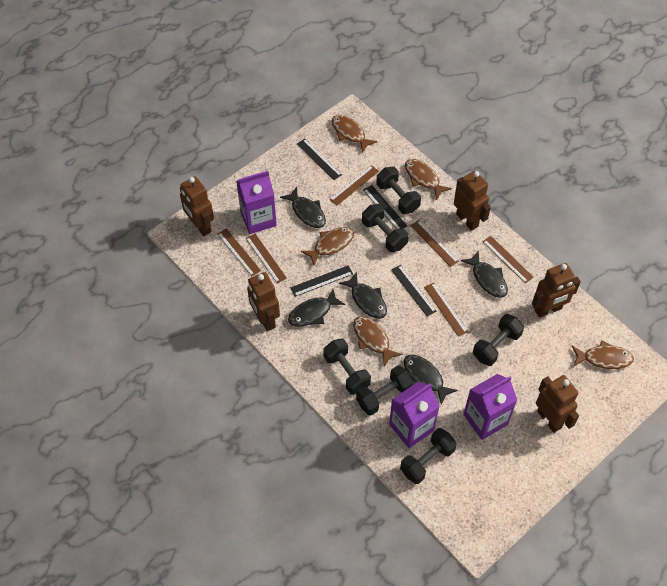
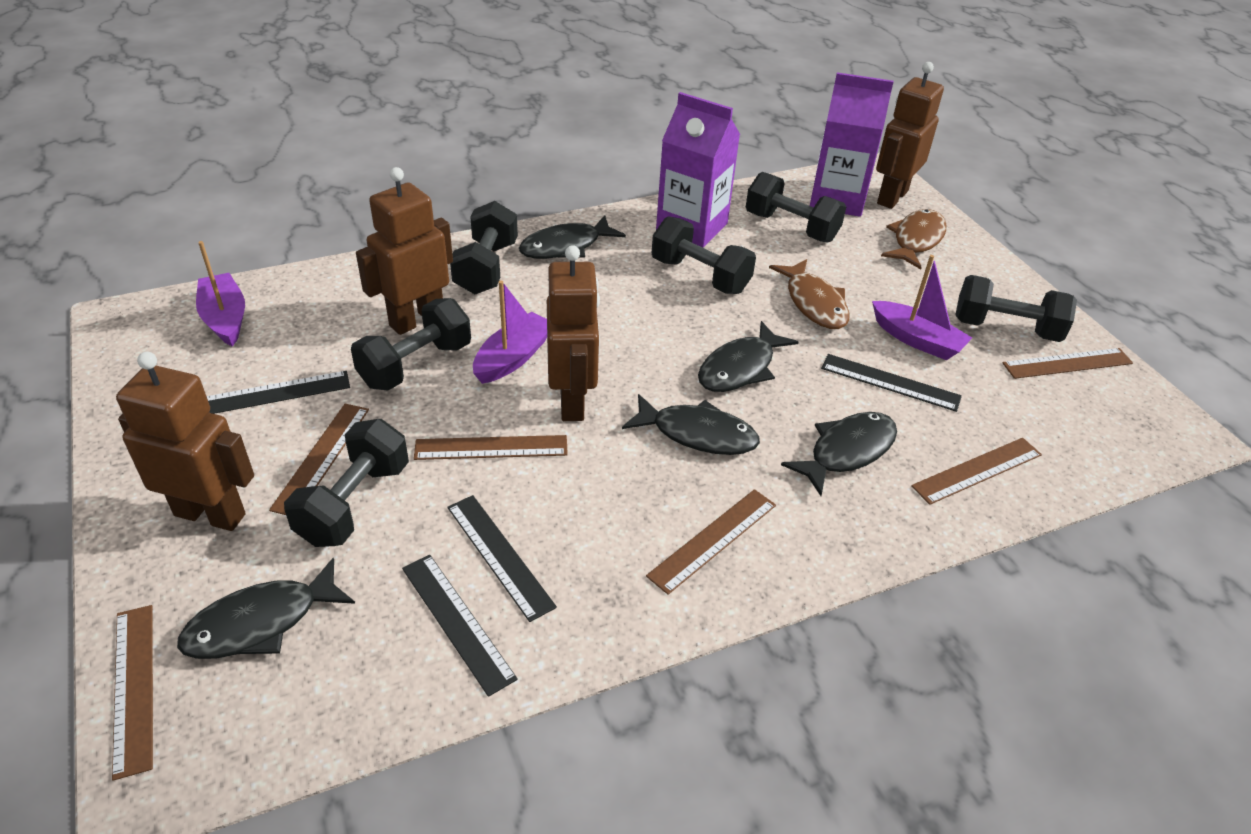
brown fish: [301,227,354,266] [332,115,377,153] [353,316,402,366] [405,159,452,200] [572,341,634,369] = 5 -> [769,259,849,329] [881,209,946,269] = 2
brown robot: [180,176,214,236] [247,272,280,331] [454,171,491,231] [532,263,581,318] [536,375,579,433] = 5 -> [116,352,254,531] [356,167,453,335] [547,245,600,421] [876,62,944,209] = 4
purple boat: none = 0 -> [196,241,245,346] [473,281,547,384] [872,255,972,360] = 3
purple carton: [236,171,277,234] [389,381,440,448] [463,374,517,440] = 3 -> [656,92,740,248] [810,72,894,217] = 2

